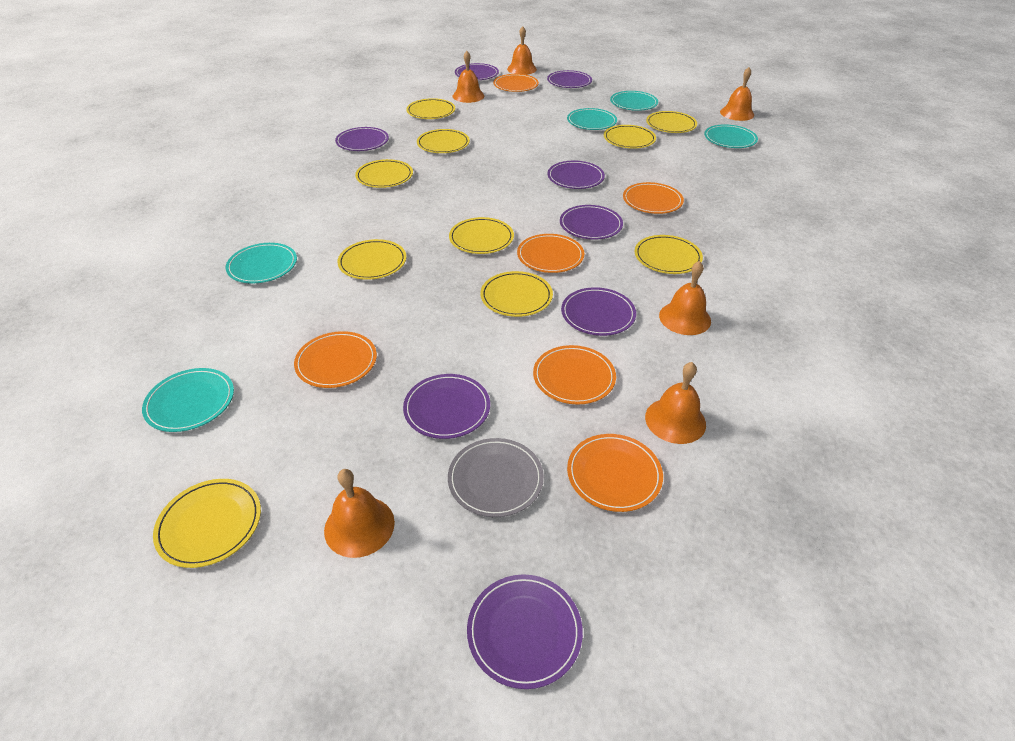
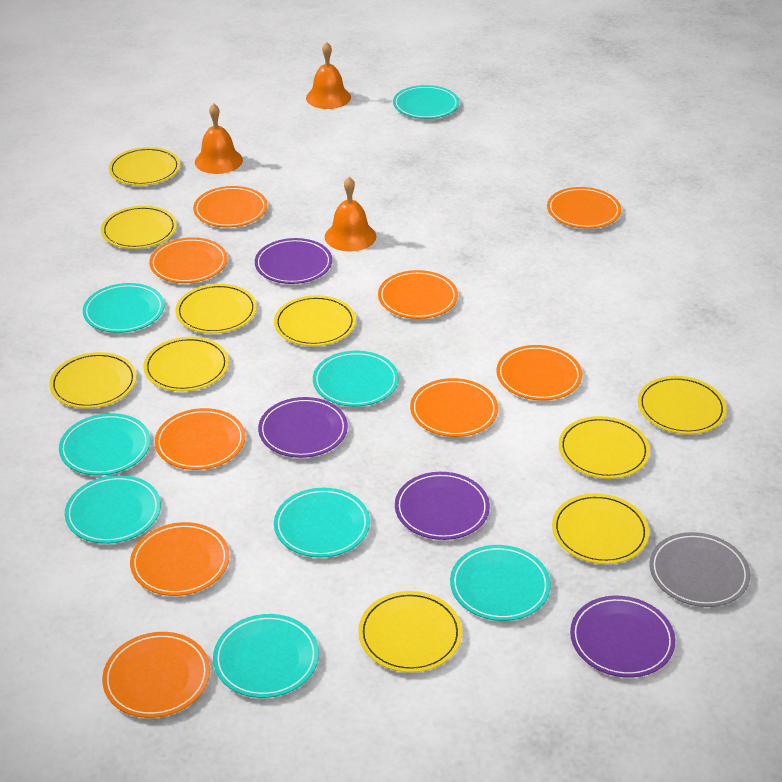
orange bell: [324,469,395,558] [453,51,484,103] [507,26,537,75] [645,362,706,444] [659,261,711,335] [720,67,754,121] = 6 -> [195,103,243,174] [306,42,351,109] [325,177,376,252] = 3
orange plate: [294,331,377,388] [493,74,539,92] [517,234,584,273] [533,345,616,405] [567,434,663,512] [623,182,684,214] = 6 -> [102,632,210,718] [130,522,229,596] [149,237,227,283] [155,408,245,470] [193,186,267,228] [378,270,458,319] [410,378,498,437] [496,345,582,400] [547,187,621,229] = 9
purple plate: [335,127,389,151] [403,374,490,439] [455,63,499,80] [467,574,583,689] [547,70,592,88] [547,161,605,189] [560,205,623,240] [561,287,636,336] = 8 -> [255,238,332,284] [258,397,348,458] [395,472,490,540] [570,596,675,678] = 4
turquoise plate: [142,368,234,432] [226,243,297,284] [567,108,617,130] [610,91,658,111] [704,124,758,148] = 5 -> [59,413,151,476] [65,475,161,544] [83,283,165,333] [213,614,319,698] [274,488,370,558] [313,351,399,407] [393,85,459,119] [450,545,551,621] = 8

